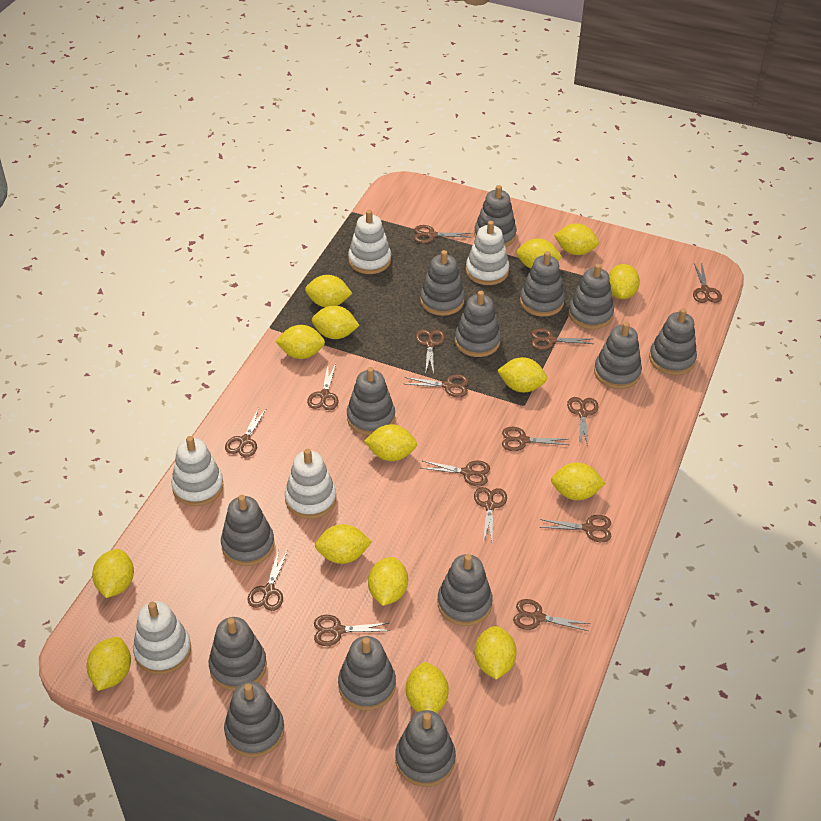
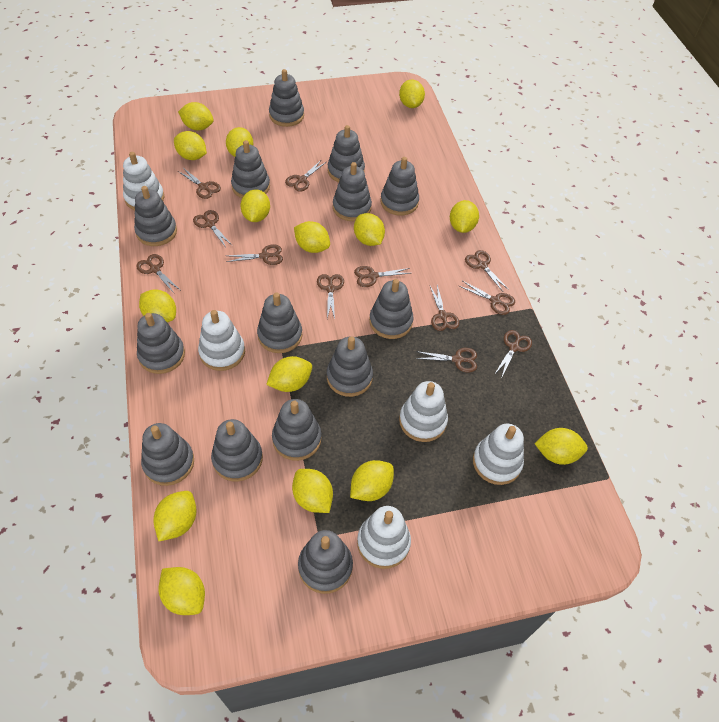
brown scissors: [225,407,267,457] [248,550,288,611] [307,364,338,410] [314,615,391,646] [405,374,469,397] [414,225,472,243] [415,329,445,374] [422,461,490,486] [474,487,507,542] [502,427,569,451] [513,599,590,631] [531,328,593,350] [540,515,612,542] [567,397,599,446] [693,263,722,303] = 15 -> [136,254,180,293] [178,168,221,199] [193,210,233,247] [226,244,283,265] [285,159,326,192] [317,274,344,319] [354,266,410,287] [415,348,477,372] [430,285,459,331] [459,281,515,315] [465,250,509,291] [494,330,532,377] = 12

